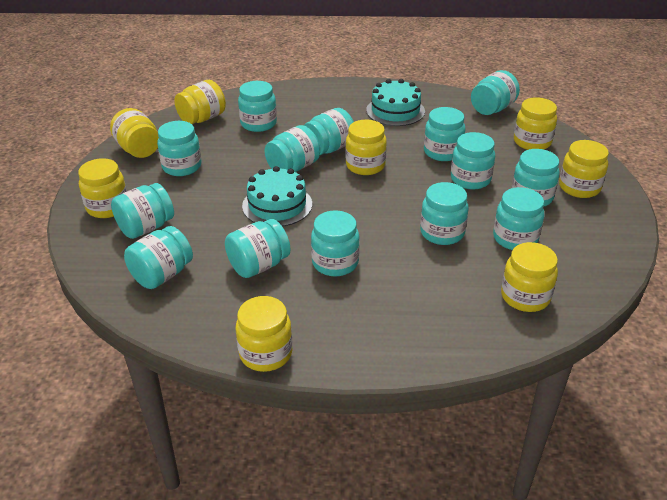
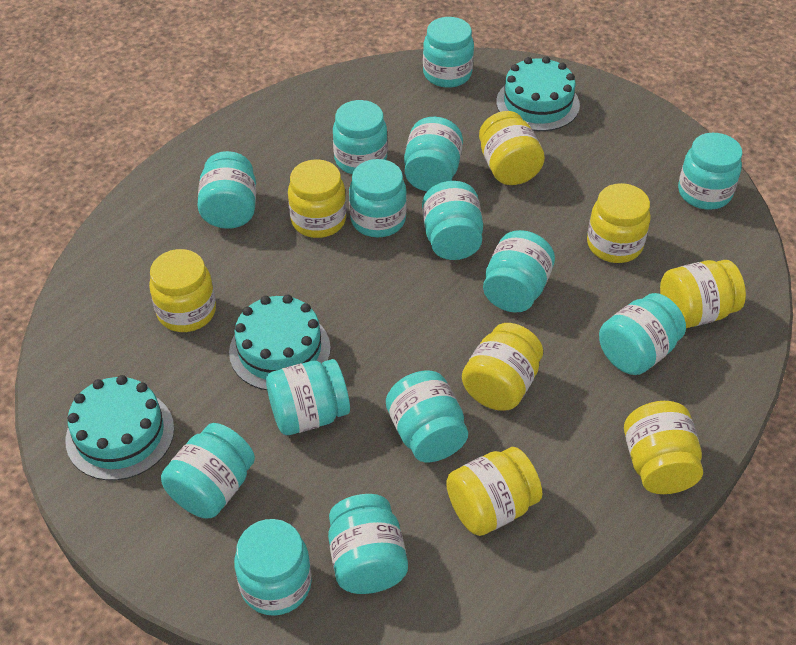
turquoise cake: [242,166,312,227] [366,79,425,126] = 2 -> [65,375,174,480] [229,294,331,390] [496,56,580,131] = 3

